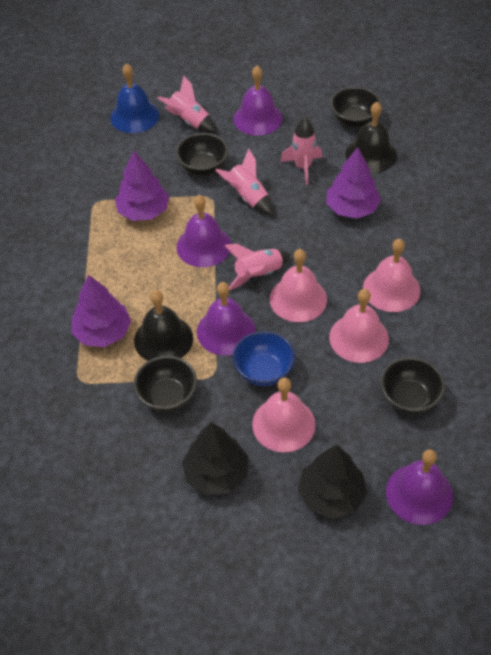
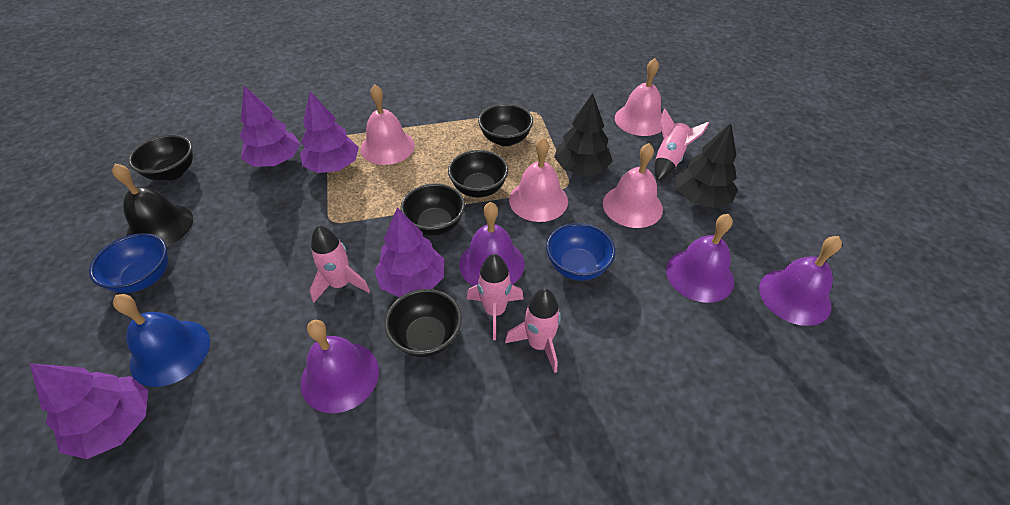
black bell: [134,290,193,361] [346,102,397,173] = 2 -> [112,164,193,247] = 1
black bowl: [134,356,197,412] [176,133,228,176] [330,87,381,127] [380,357,445,414] = 4 -> [128,135,193,181] [384,289,462,357] [400,183,465,236] [448,150,508,198] [478,104,533,146] = 5
blue bowl: [233,331,295,386] = 1 -> [89,233,168,293] [546,223,615,281] = 2
purple tree: [71,275,131,347] [115,151,169,221] [326,147,381,218] = 3 -> [30,363,148,459] [240,86,300,167] [300,91,359,173] [374,208,444,297] = 4

